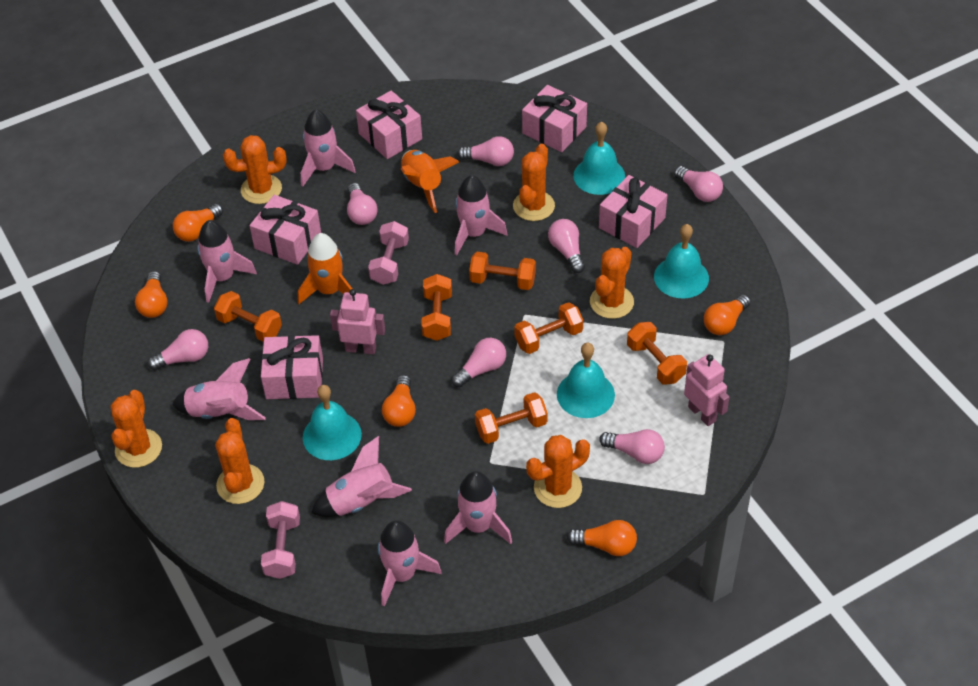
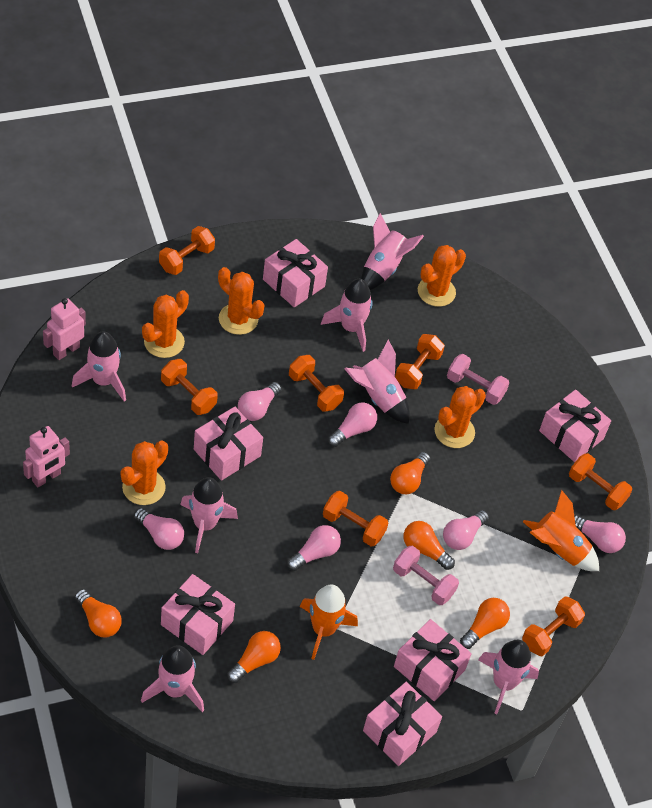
orange cactus: [111,390,162,468] [215,418,264,504] [223,135,287,204] [513,144,555,221] [526,435,590,508] [590,247,634,319] = 6 -> [121,441,168,505] [142,290,189,358] [218,267,264,335] [418,245,466,307] [434,386,486,448] = 5
orange dumbbell: [214,291,282,342] [421,274,452,341] [469,252,536,290] [475,392,547,444] [514,302,583,354] [627,322,687,385] = 6 -> [159,226,215,275] [161,359,218,415] [289,355,344,412] [323,491,388,546] [395,334,445,389] [522,596,585,657] [569,453,632,510] = 7
pink gift: [249,195,321,265] [261,335,323,399] [356,90,422,159] [522,85,587,152] [599,175,667,248] = 5 -> [161,574,235,655] [194,407,263,481] [263,239,328,307] [363,682,442,766] [394,619,472,701] [539,390,611,462] = 6
pink light bulb: [148,329,208,370] [347,183,378,225] [452,338,506,387] [457,136,514,166] [548,219,585,273] [599,429,665,464] [674,166,723,202] = 7 -> [134,508,184,550] [238,382,282,421] [287,525,341,571] [328,402,377,447] [443,510,489,550] [574,515,626,553] = 6
turquoise bell: [303,385,362,460] [557,343,615,418] [573,121,625,195] [654,224,709,299] = 4 -> none = 0

